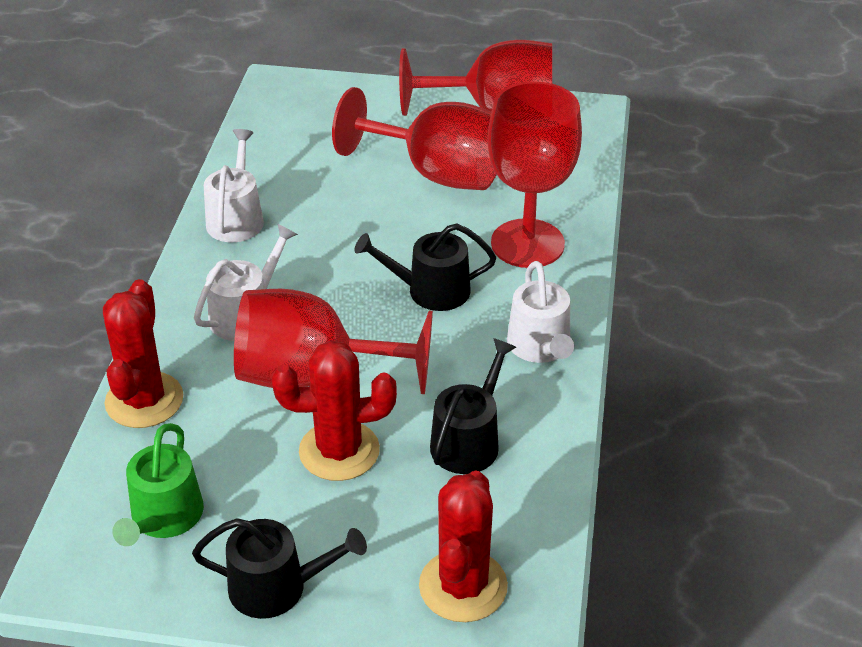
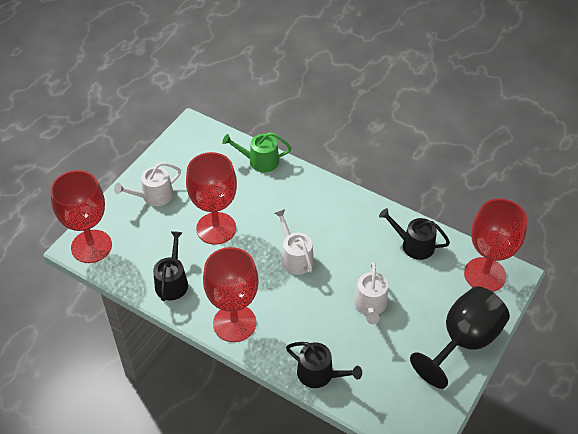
black goblet: none = 0 -> [410,286,510,389] = 1
red cactus: [103,279,183,428] [272,340,397,481] [419,471,508,622] = 3 -> none = 0

